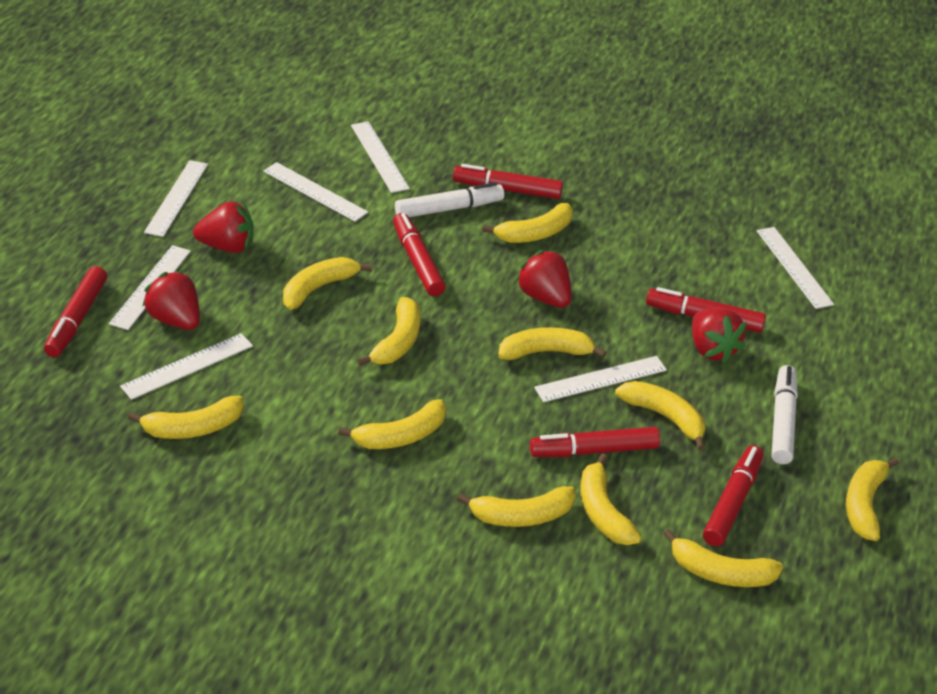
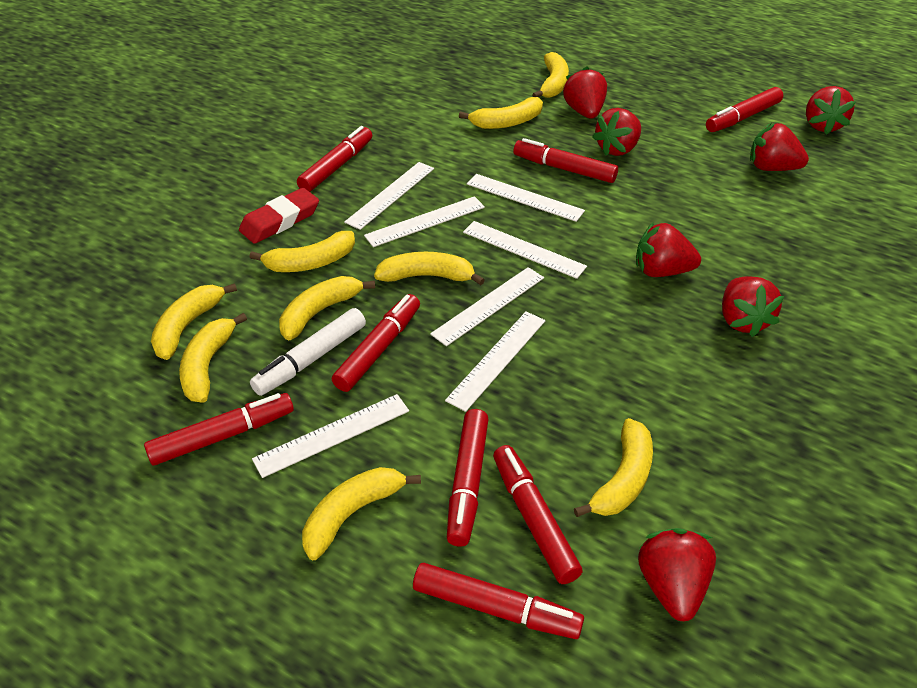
red eraser: none = 0 -> [239,188,319,244] = 1
red marker: [44,266,107,357] [393,213,446,296] [453,164,563,199] [530,427,660,457] [646,287,766,333] [703,445,763,546] = 6 -> [144,393,294,466] [297,126,372,192] [332,294,420,392] [413,563,584,639] [447,409,488,547] [493,445,583,584] [514,138,618,183] [706,87,783,132] = 8
red strawberry: [142,271,200,330] [193,201,254,253] [516,250,571,308] [692,308,747,364] = 4 -> [563,67,607,119] [592,108,641,156] [636,222,701,277] [638,528,716,621] [722,276,784,337] [750,123,809,171] [806,86,856,135] = 7
white marker: [395,182,504,217] [772,365,798,464] = 2 -> [250,308,366,396] = 1
yellow banana: [128,396,243,439] [283,257,372,310] [338,399,446,449] [357,297,420,366] [457,486,575,527] [482,203,573,243] [498,327,607,360] [580,453,642,545] [615,381,706,450] [663,529,783,587] [846,457,899,541] = 11 -> [151,283,237,360] [179,313,247,403] [250,231,355,272] [279,276,375,340] [302,467,421,560] [374,252,485,285] [459,97,543,129] [532,52,569,98] [574,418,653,517] = 9

